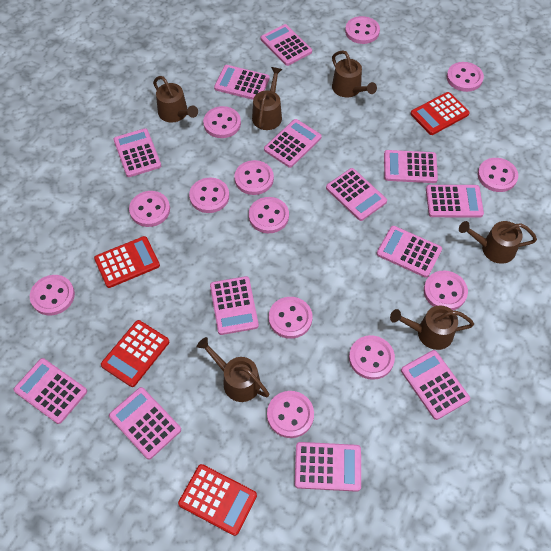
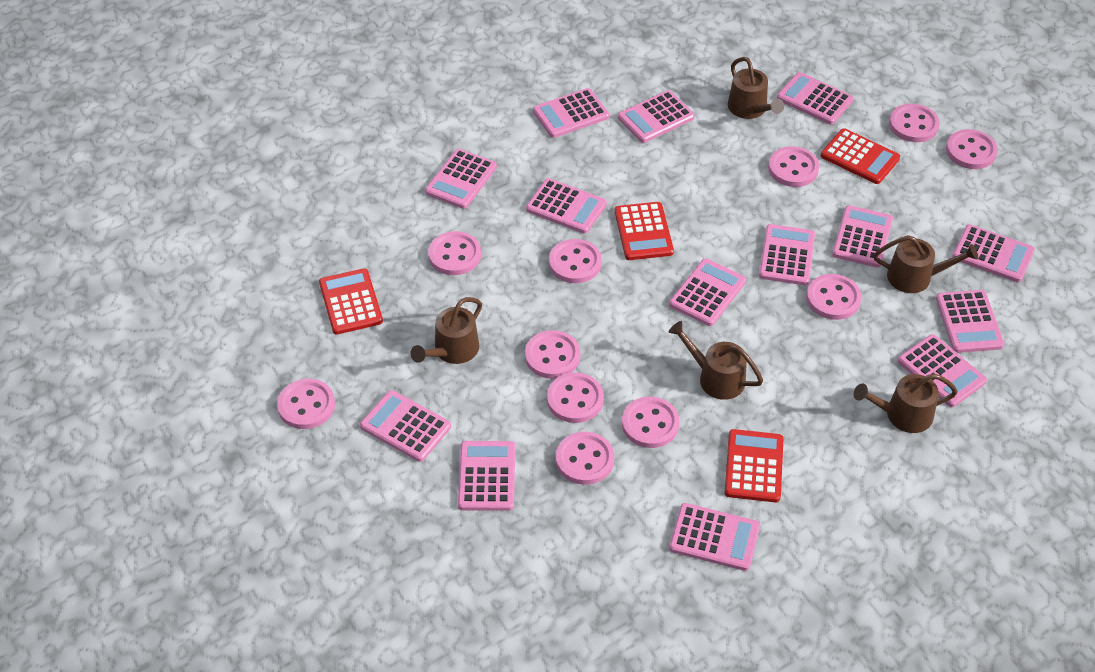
brown watering can: [153,76,198,123] [197,337,269,402] [252,67,282,130] [332,50,377,97] [390,305,474,350] [459,221,537,264] = 6 -> [411,297,482,364] [669,321,763,400] [728,57,784,119] [854,373,958,433] [874,235,978,293] = 5
pink button: [30,275,75,315] [129,191,170,227] [189,178,229,213] [203,106,241,138] [234,160,274,195] [249,197,289,233] [267,391,314,438] [269,297,312,339] [345,16,380,44] [349,335,395,380] [424,271,468,310] [447,62,484,92] [477,158,518,192] = 13 -> [277,379,335,429] [428,231,481,275] [525,330,580,379] [547,373,604,423] [549,239,602,283] [556,432,614,485] [622,397,680,448] [768,146,819,187] [806,274,862,320] [889,104,940,142] [946,129,998,169] = 11
pink calculator: [13,358,87,424] [109,387,181,459] [113,128,161,177] [210,276,259,335] [214,65,270,100] [261,24,312,66] [264,119,322,168] [295,442,361,492] [326,168,387,221] [377,226,442,278] [384,150,438,183] [401,350,470,420] [426,185,484,218] = 13 -> [360,390,451,462] [425,149,497,209] [458,441,515,511] [526,178,607,234] [533,88,609,138] [618,90,695,143] [669,258,746,326] [669,503,760,571] [759,224,815,285] [777,72,854,124] [832,205,893,268] [898,334,987,407] [936,290,1004,353] [952,224,1035,282] = 14

